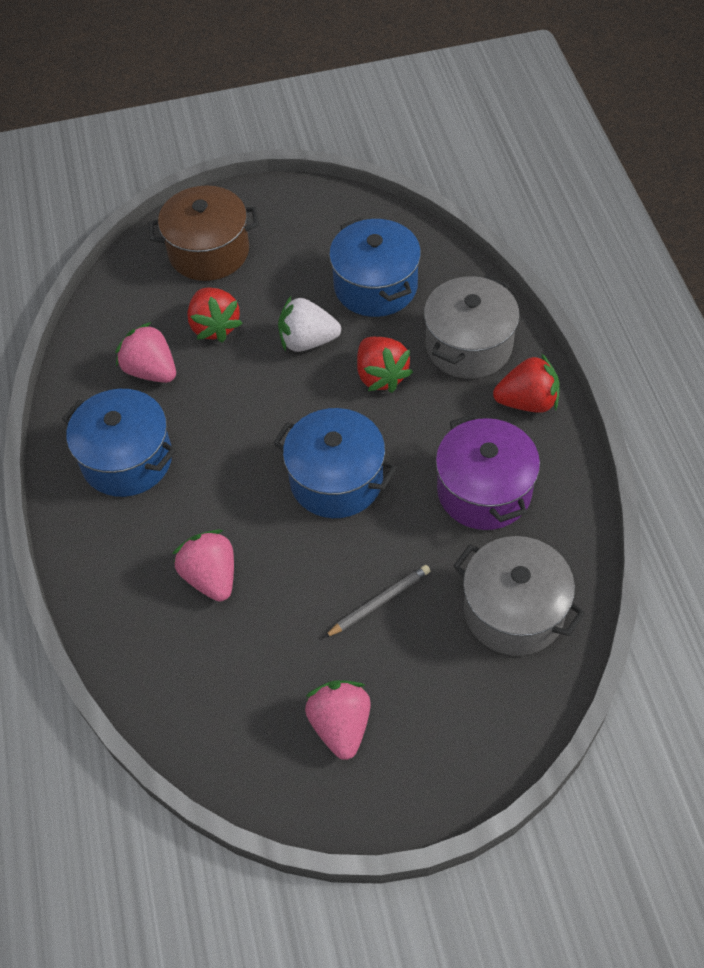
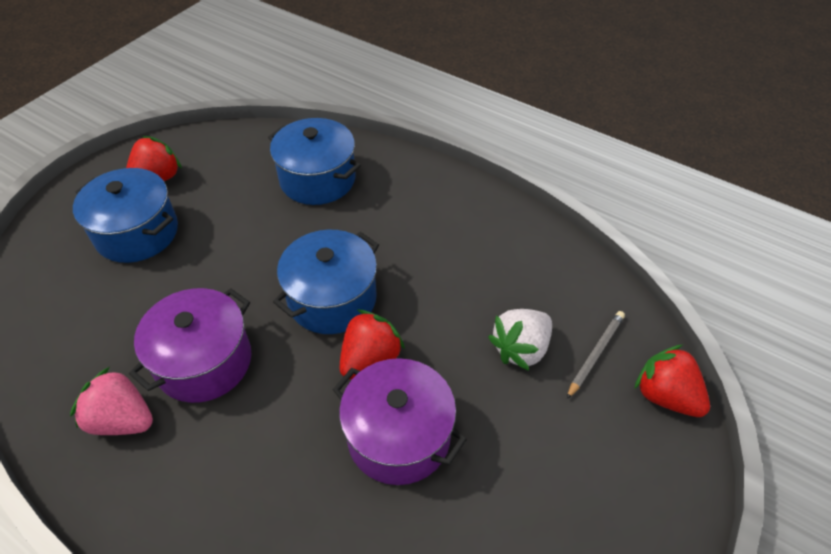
brown pot: [148,186,259,281] = 1 -> none = 0
grey pot: [424,275,520,379] [453,536,585,656] = 2 -> none = 0
pink strawberry: [115,322,176,383] [172,530,234,602] [305,680,371,760] = 3 -> [70,367,153,435] = 1
purple pot: [436,414,540,530] = 1 -> [129,288,251,403] [333,358,467,485] = 2

